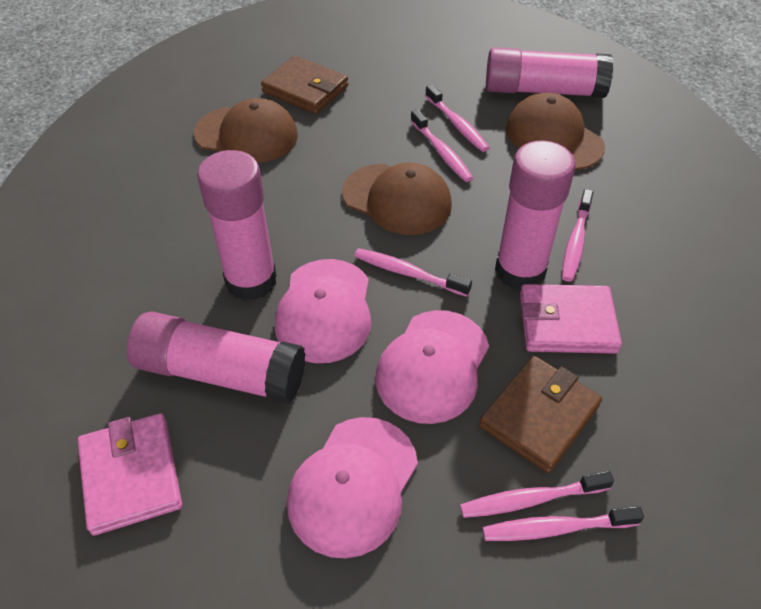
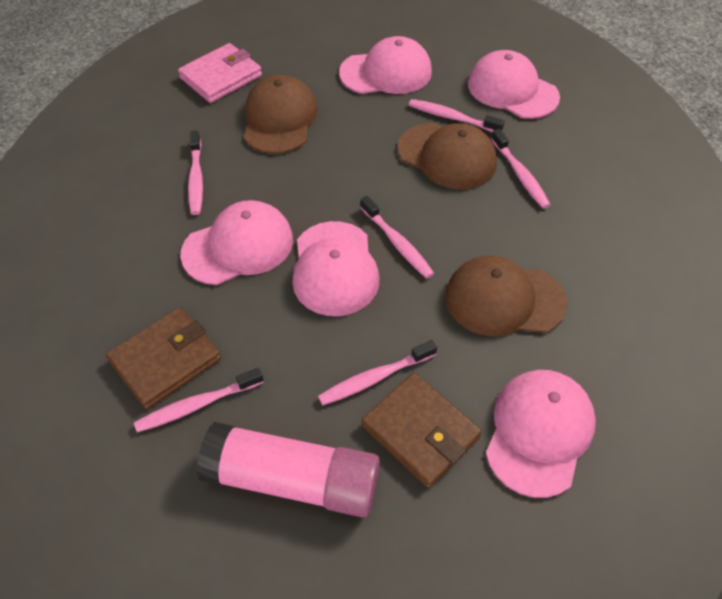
pink cap: [275,259,371,363] [287,417,418,559] [375,310,489,424] = 3 -> [180,200,293,285] [292,221,379,316] [339,36,432,94] [468,50,560,119] [485,370,596,498] = 5
pink glue stick: [127,311,306,404] [197,150,277,300] [486,47,613,98] [495,140,575,290] = 4 -> [197,422,380,518] = 1
pink wallet: [78,413,182,536] [520,284,622,354] = 2 -> [178,43,262,103] = 1

